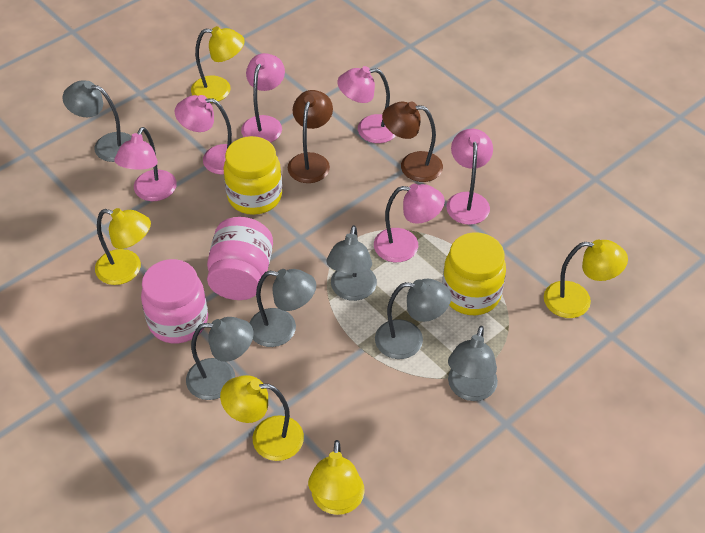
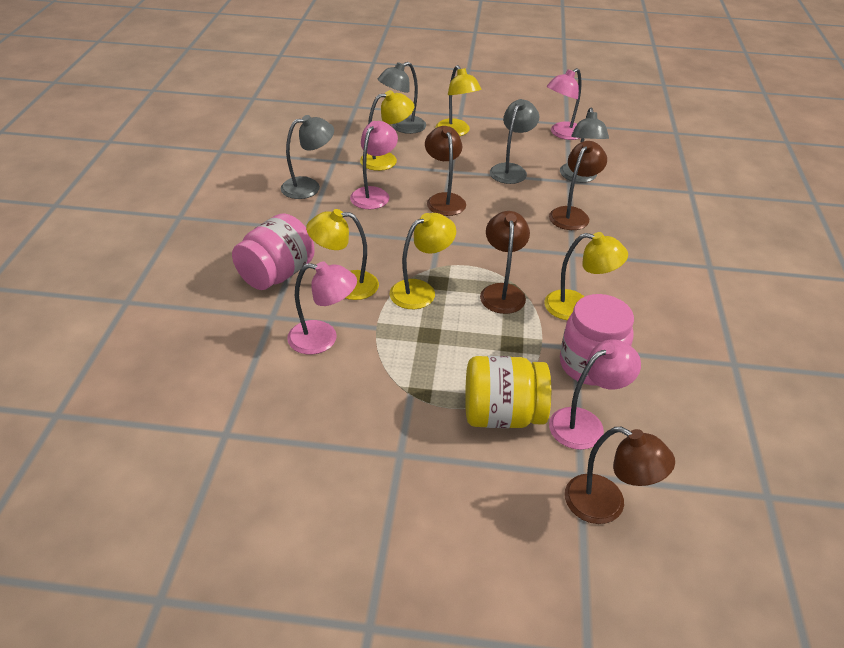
brown lamp: [288,90,333,183] [382,101,443,182] = 2 -> [425,126,466,216] [480,211,530,314] [549,141,607,230] [565,427,675,524] = 4
grey lamp: [63,80,132,162] [186,317,254,400] [249,269,316,347] [326,225,377,301] [375,279,451,359] [448,326,498,401] = 6 -> [281,115,334,199] [378,62,426,134] [490,99,539,184] [560,108,609,183] = 4
pink lamp: [114,127,177,201] [175,95,232,175] [241,53,285,143] [337,66,396,143] [374,184,445,262] [446,129,493,225] = 6 -> [287,261,357,355] [350,121,398,209] [547,68,581,140] [549,339,641,450] = 4
yellow jar: [224,136,282,215] [442,232,506,315] = 2 -> [465,356,551,428] = 1

